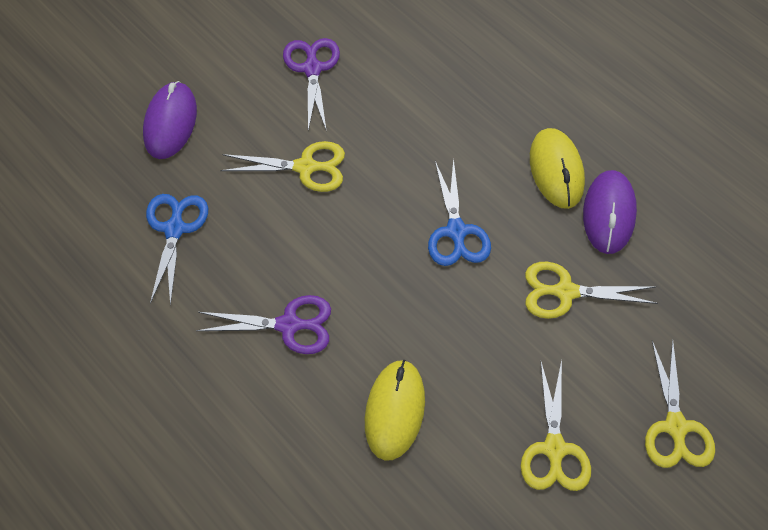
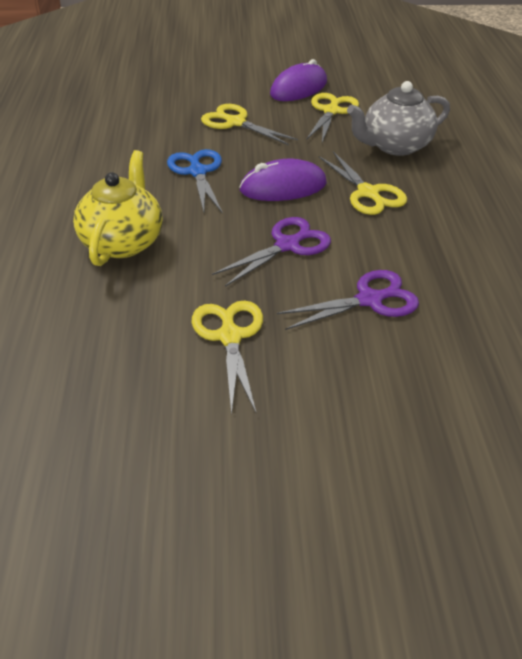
blue scissors: [146,194,208,306] [428,158,491,266] = 2 -> [167,149,222,212] = 1
grey teapot: none = 0 -> [347,81,450,156] = 1
yellow mouse: [365,360,425,461] [530,128,585,209] = 2 -> none = 0
yellow teapot: none = 0 -> [73,150,163,266] = 1

